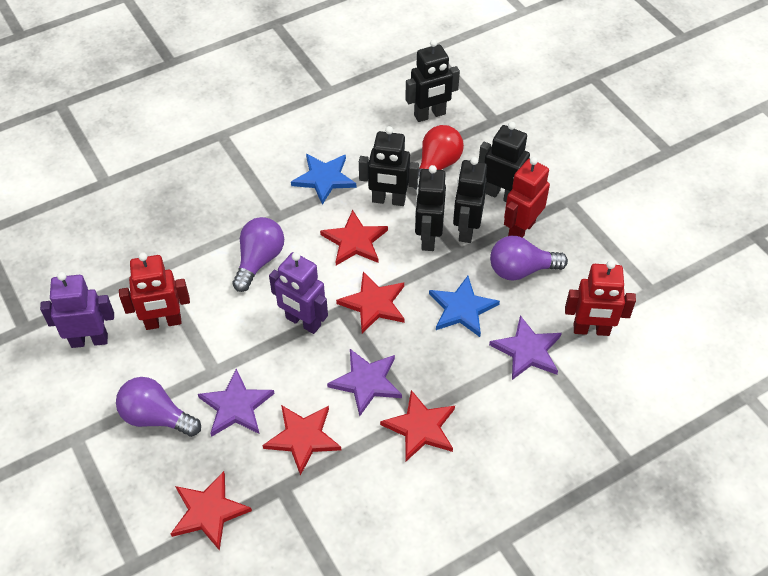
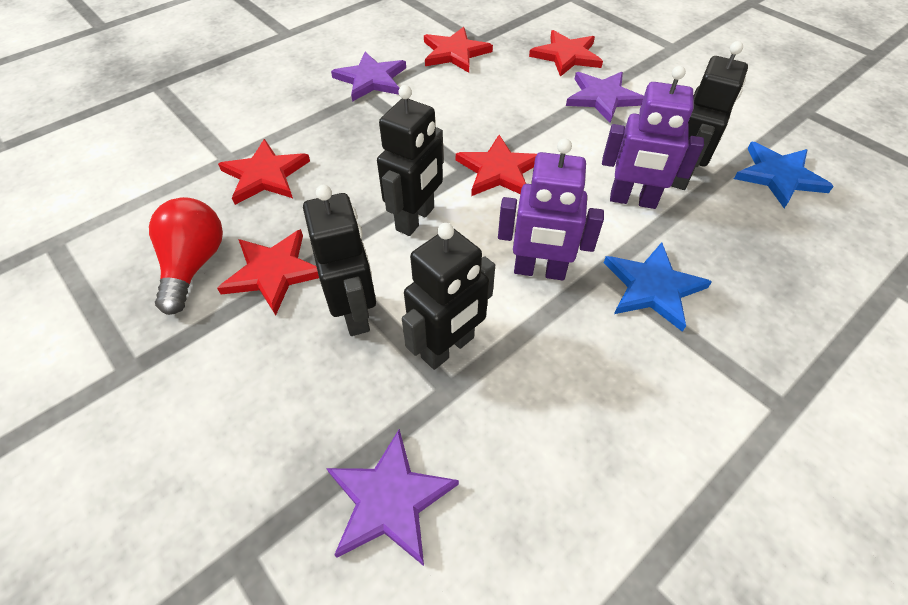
black robot: [359,126,419,206] [405,39,460,122] [415,165,446,251] [453,157,487,243] [478,122,530,202] = 5 -> [303,185,376,336] [377,85,443,236] [402,223,495,370] [671,41,748,190] = 4
purple light bulb: [116,377,201,437] [232,217,284,292] [490,236,568,281] = 3 -> none = 0
red robot: [119,252,190,330] [504,157,550,238] [565,260,636,336] = 3 -> none = 0

